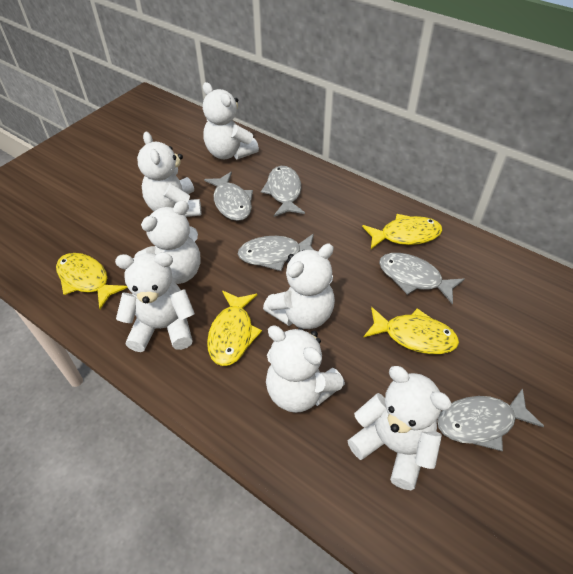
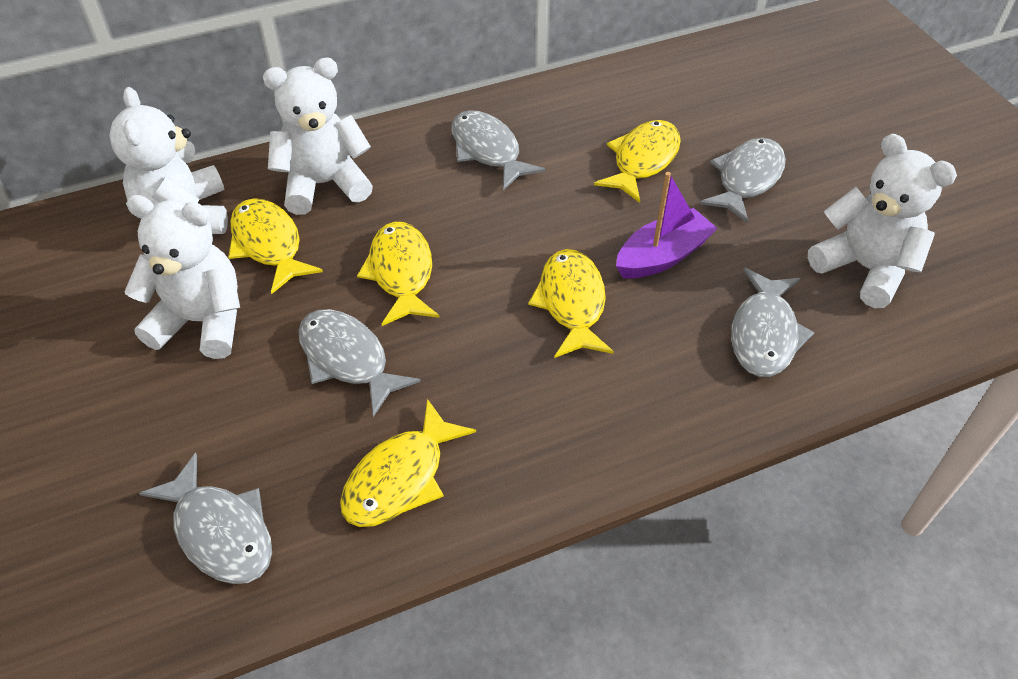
purple boat: none = 0 -> [616,172,718,278] = 1
white teddy bear: [115,252,195,352] [135,201,201,284] [137,131,202,217] [203,82,259,160] [263,244,335,329] [266,326,345,413] [347,366,452,490] = 7 -> [109,87,228,234] [124,195,240,359] [263,58,373,215] [808,134,957,308] = 4
yellow fish: [56,253,128,309] [207,291,262,366] [362,214,442,249] [364,307,459,354] = 4 -> [228,198,323,294] [340,399,476,527] [357,222,440,326] [528,249,614,358] [594,120,681,203] = 5

